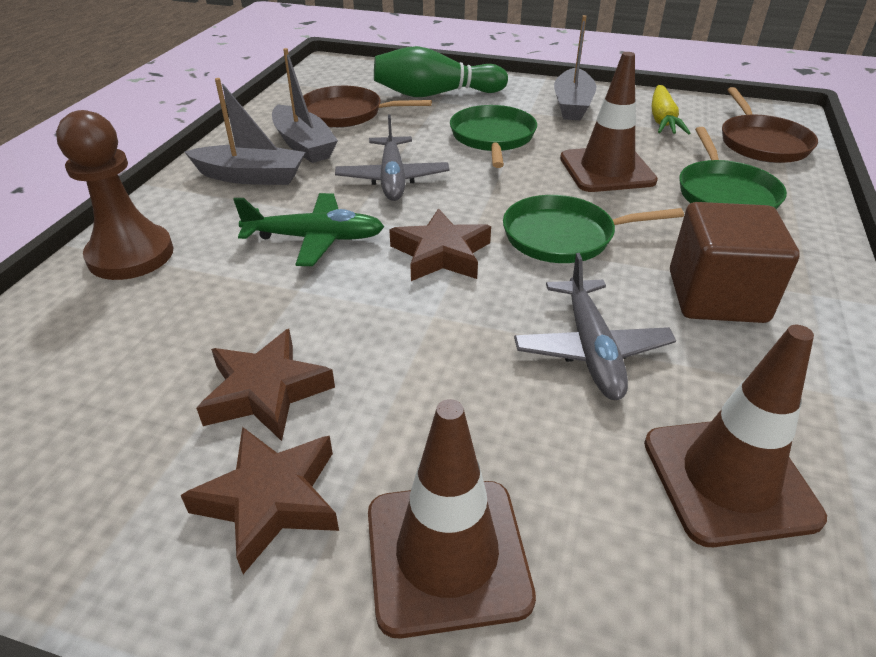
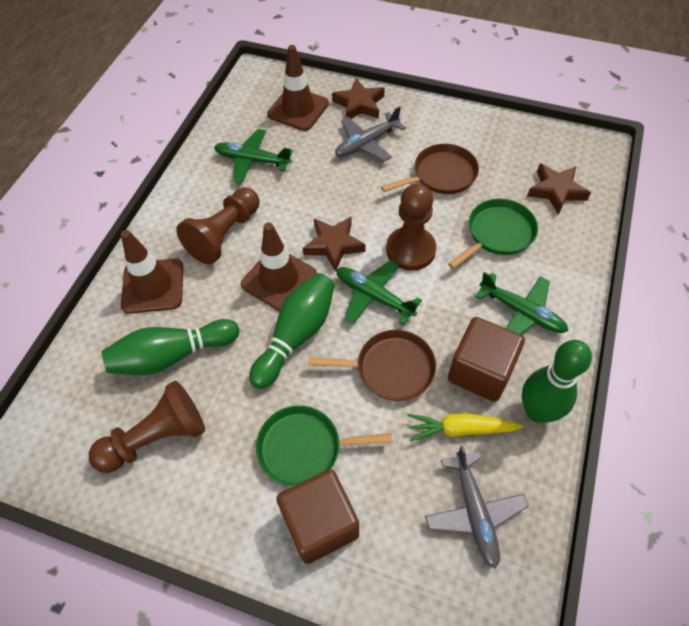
brown cube: [670,202,800,323] = 1 -> [276,469,359,564] [448,317,525,402] = 2
brown pawn: [56,110,173,280] = 1 -> [89,381,205,473] [177,187,259,265] [386,184,436,271] = 3
green bowling pin: [374,46,508,97] = 1 -> [102,319,239,375] [249,273,335,389] [522,340,592,423] = 3
green pan: [450,105,537,168] [503,195,684,263] [679,127,787,209] = 3 -> [256,405,392,486] [448,199,538,269] = 2
green plane: [233,193,384,266] = 1 -> [214,129,293,183] [336,260,422,325] [475,272,568,335] = 3
grey boat: [184,78,305,185] [272,48,338,163] [554,15,597,121] = 3 -> none = 0

